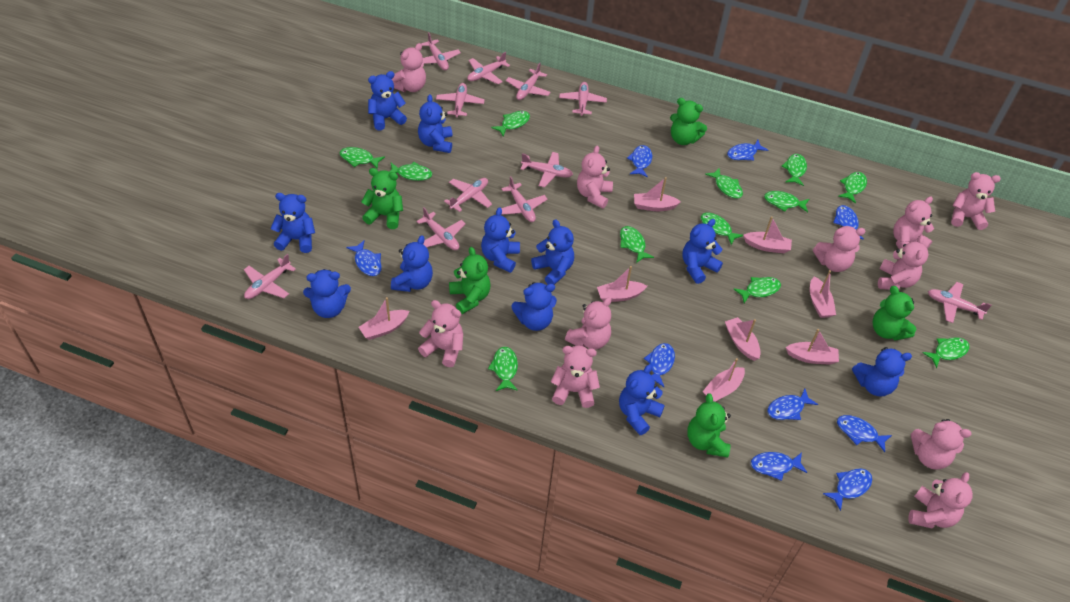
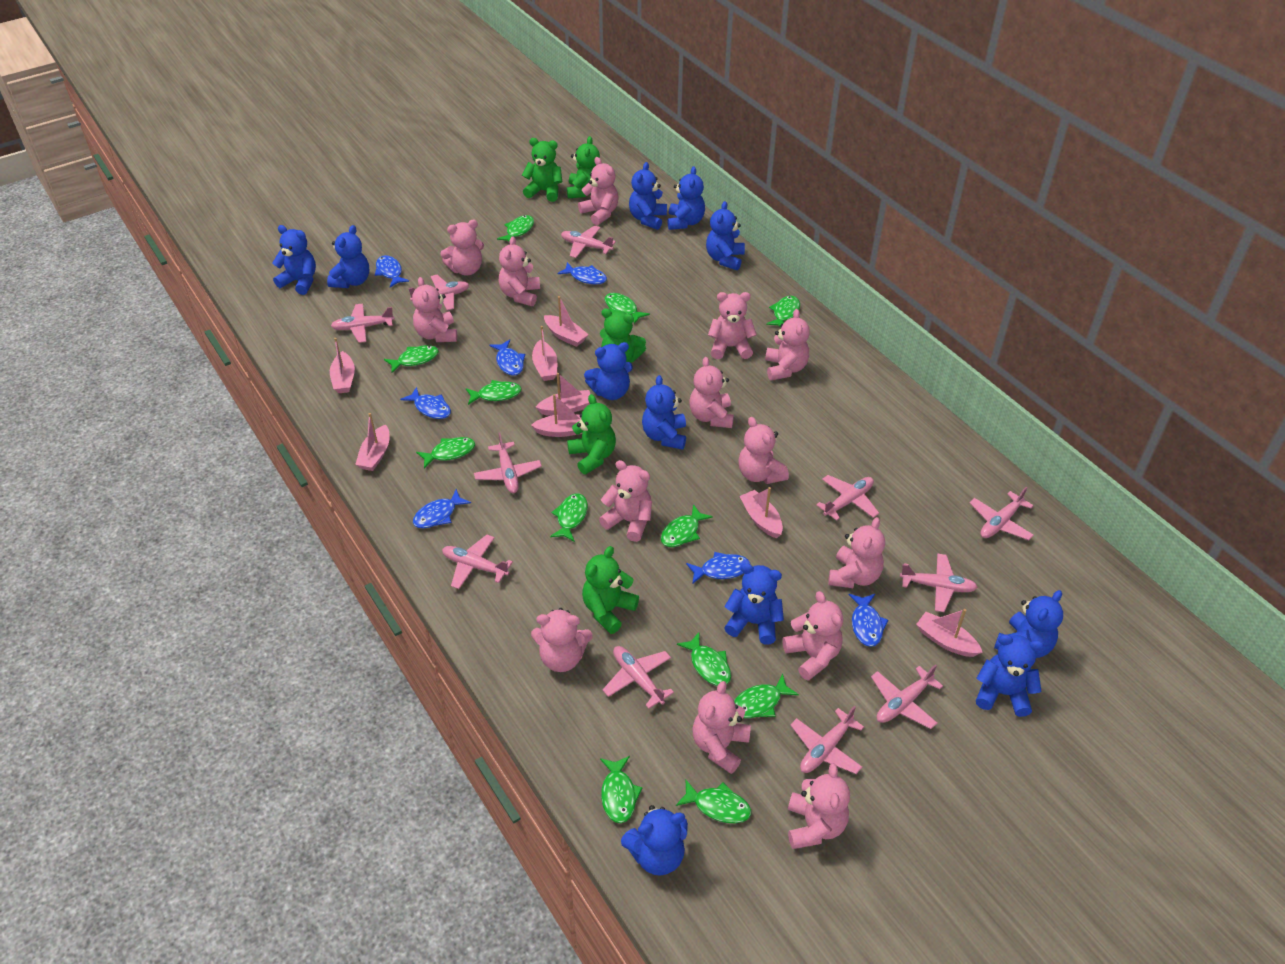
blue fish: [346,240,382,276] [627,145,652,177] [644,343,675,387] [727,140,768,160] [751,452,808,481] [767,389,818,420] [823,468,872,511] [833,205,864,240] [837,415,892,452] = 9 -> [375,255,409,287] [400,387,451,419] [413,489,471,528] [489,339,525,376] [557,262,607,285] [686,552,750,584] [849,594,888,647] = 7
pink teddy bear: [392,43,426,92] [418,300,463,367] [551,346,600,408] [565,297,611,349] [577,146,613,209] [813,226,866,272] [878,235,928,290] [893,197,934,249] [908,472,973,528] [911,419,971,470] [951,172,1001,230] = 11 -> [412,277,457,342] [440,219,484,275] [499,236,540,306] [531,608,593,672] [578,157,619,225] [599,460,652,542] [690,357,734,428] [692,681,751,774] [708,292,757,359] [738,417,789,484] [765,309,810,381] [783,591,843,681] [788,763,850,849] [828,517,885,588] = 14

